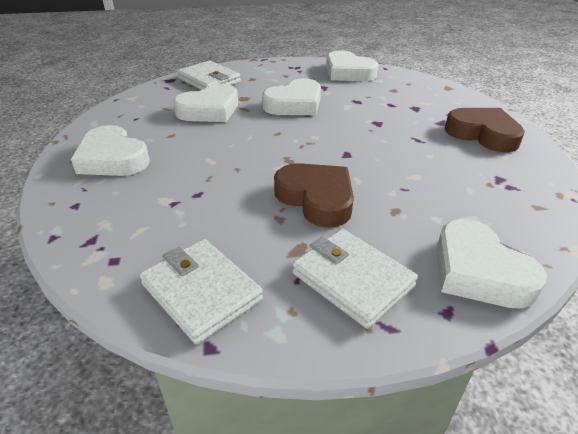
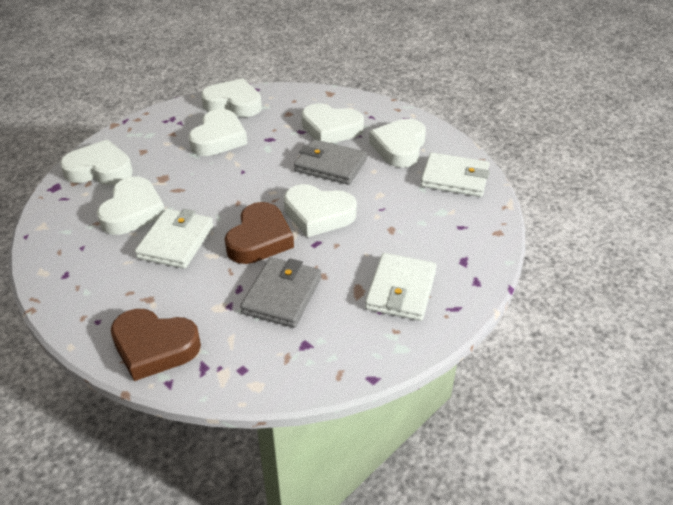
grey wallet: none = 0 -> [240,257,321,328] [294,139,367,185] = 2
white heart: [71,125,150,176] [173,84,238,122] [262,78,321,115] [326,50,378,81] [436,219,547,309] = 5 -> [60,140,133,185] [97,176,165,235] [188,109,247,156] [201,78,262,117] [284,184,357,237] [301,103,364,143] [369,119,426,168] = 7

